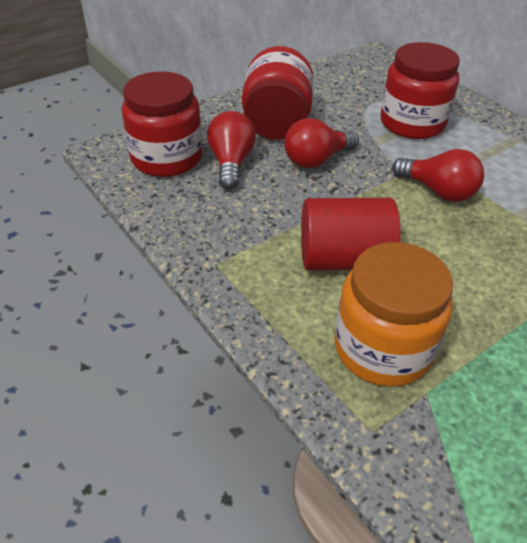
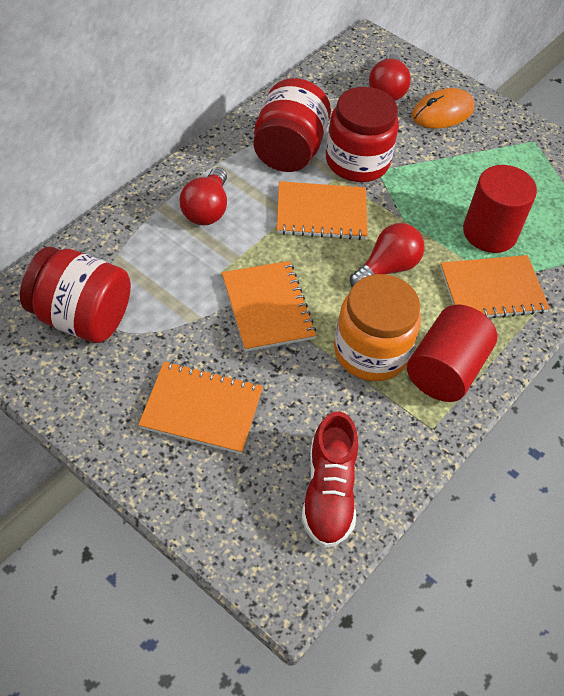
orange mouse: none = 0 -> [412,88,475,128] = 1
orange notebook: none = 0 -> [138,361,263,454] [222,261,316,352] [277,181,368,240] [440,255,550,318] = 4
red cylinder: [301,198,401,271] = 1 -> [407,305,497,402] [463,165,537,253] = 2
red shoe: none = 0 -> [301,411,358,548] = 1

